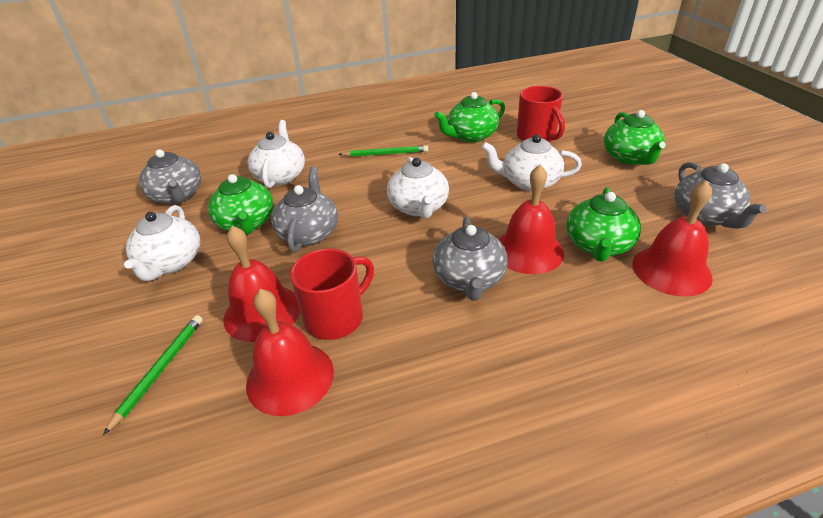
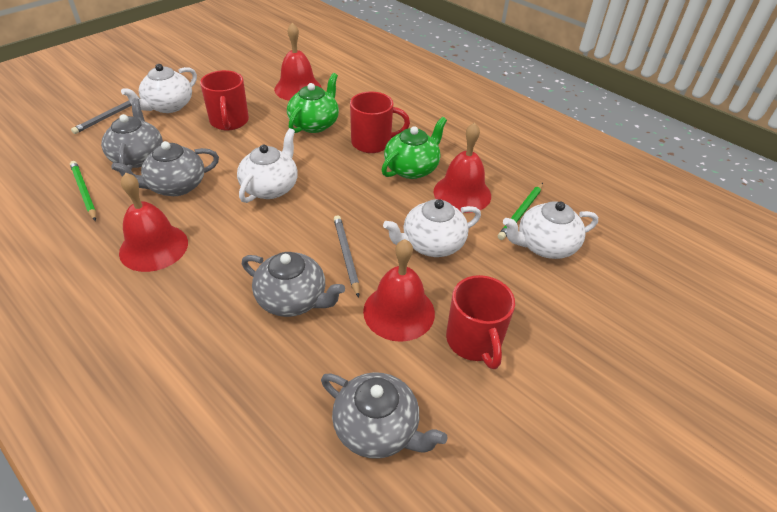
green teapot: [208,173,274,235] [434,92,505,142] [566,187,641,262] [604,110,666,165] = 4 -> [287,73,339,133] [382,117,447,179] = 2
grey pencil: none = 0 -> [71,96,140,134] [334,215,359,298] = 2
red mug: [290,249,374,340] [517,86,565,143] = 2 -> [200,70,249,130] [350,91,410,153] [446,275,515,369] = 3

